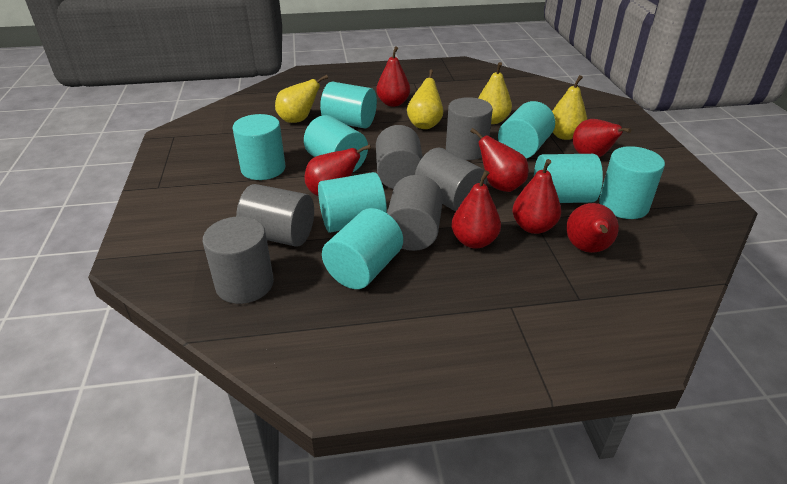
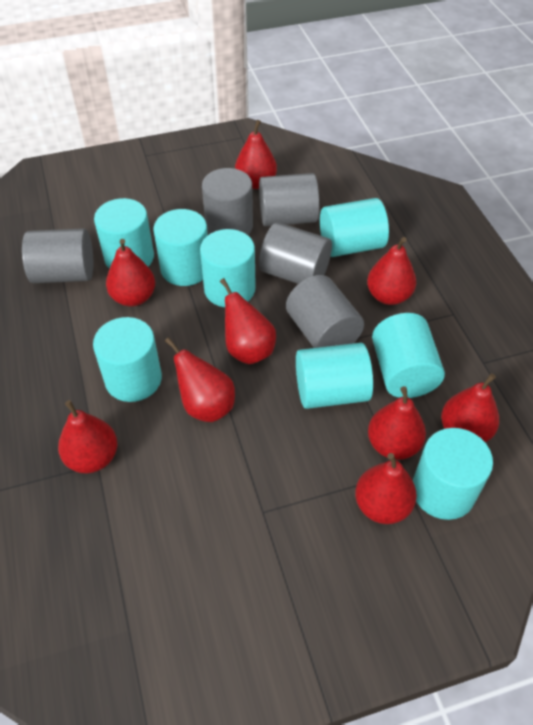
grey cylinder: [203,216,274,304] [236,184,314,247] [376,125,423,189] [387,175,443,251] [415,148,487,212] [446,97,493,160] = 6 -> [22,228,94,283] [202,168,253,235] [259,173,319,226] [259,222,332,284] [286,275,364,348] = 5
red pear: [304,144,371,196] [376,46,410,107] [451,170,501,249] [470,128,529,192] [512,159,561,234] [566,203,619,253] [573,119,632,157] = 7 -> [58,400,118,473] [106,239,155,307] [165,337,235,422] [220,278,276,364] [235,120,277,189] [355,453,417,524] [367,237,416,305] [368,386,426,460] [441,373,499,442] = 9
yellow pear: [275,75,328,123] [407,70,443,129] [478,62,512,124] [552,75,587,140] = 4 -> none = 0

